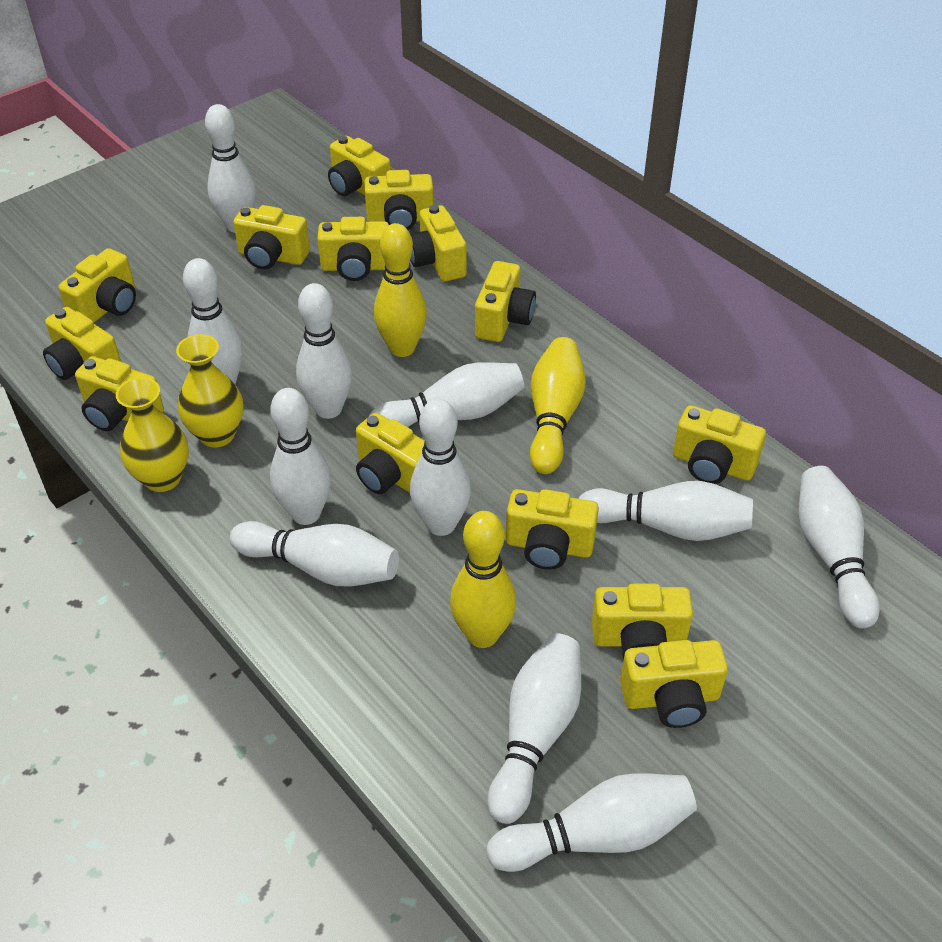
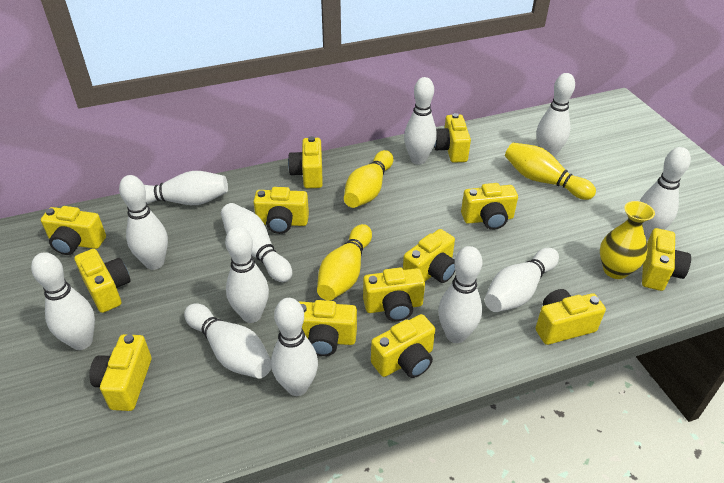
white bowling pin: [183,258,243,384] [205,104,256,233] [230,521,399,586] [270,388,331,525] [296,283,352,419] [369,362,524,427] [410,399,471,536] [486,773,697,872] [488,633,581,824] [579,481,753,541] [799,466,880,629] = 11 -> [31,252,95,350] [119,175,168,270] [144,171,228,205] [184,304,271,379] [221,203,292,282] [225,226,269,323] [271,298,318,396] [404,77,437,165] [438,246,482,343] [484,248,559,312] [536,73,575,158] [640,147,691,239] = 12
yellow camera: [43,307,121,380] [58,248,136,323] [75,356,164,431] [233,205,310,269] [317,217,389,281] [328,136,391,196] [356,413,425,494] [365,170,434,230] [410,205,467,282] [475,261,536,342] [506,489,599,570] [592,584,693,658] [620,640,728,728] [673,405,766,484] = 14 -> [41,206,106,255] [74,249,131,313] [89,334,151,411] [254,187,309,234] [288,136,323,188] [299,300,357,356] [363,268,425,322] [371,314,435,378] [403,229,455,283] [434,113,471,163] [461,183,518,230] [535,289,606,345] [642,228,691,291] = 13
yellow vase: [116,377,189,492] [176,334,243,448] = 2 -> [600,201,655,279] = 1

